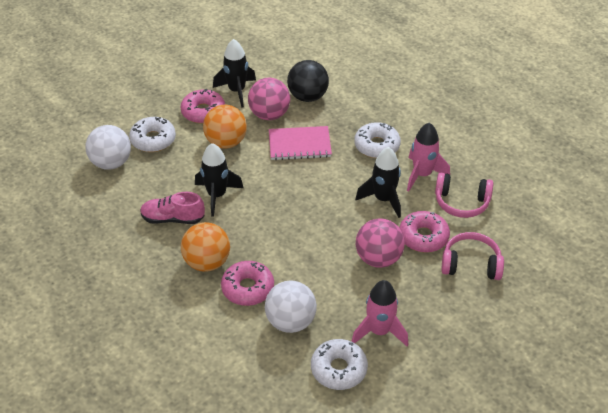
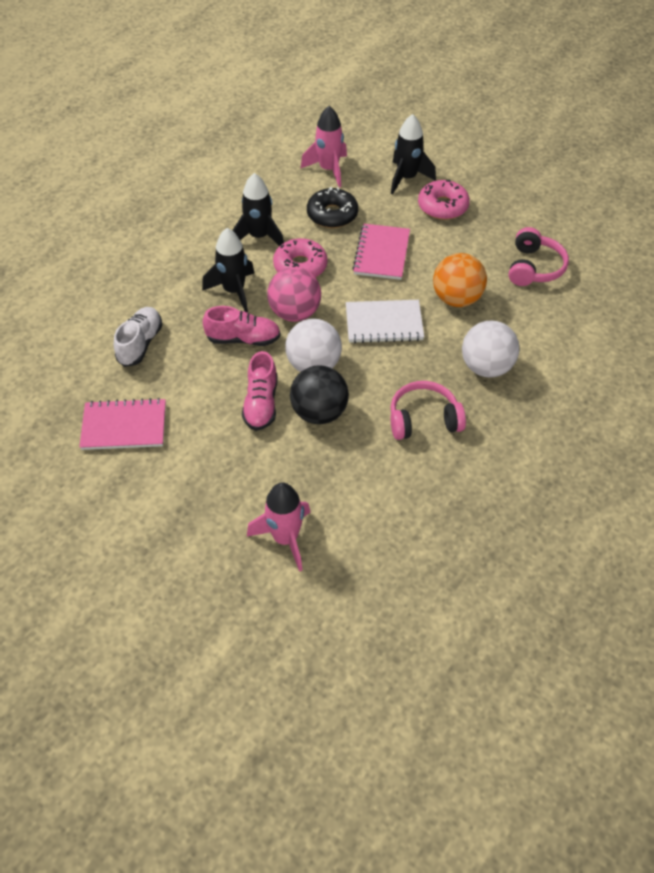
black donut: none = 0 -> [307,187,358,228] = 1
orange ball: [181,222,230,272] [203,105,247,148] = 2 -> [433,253,487,307] = 1
pink ball: [248,78,290,120] [356,219,405,268] = 2 -> [267,267,321,322] = 1
pink donut: [181,89,225,124] [221,261,274,306] [399,211,450,253] = 3 -> [273,238,327,278] [418,179,470,220] = 2
pink notebook: [269,126,332,160] = 1 -> [79,398,166,450] [352,224,410,280] = 2
pink shoe: [140,192,205,224] = 1 -> [203,306,281,346] [242,351,277,431] = 2
white donut: [129,117,176,152] [311,339,368,390] [354,122,401,158] = 3 -> none = 0
white notebook: none = 0 -> [346,300,424,343] = 1
white shoe: none = 0 -> [114,307,162,367] = 1

